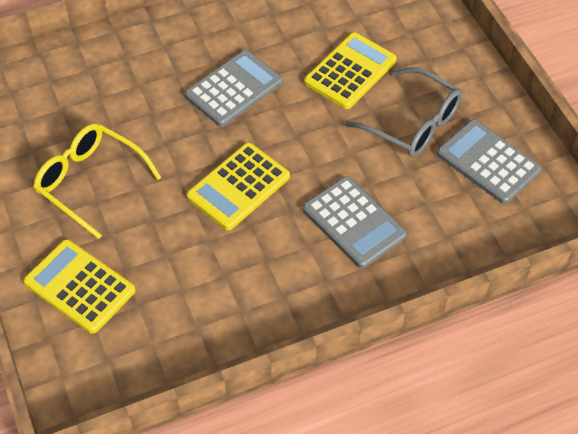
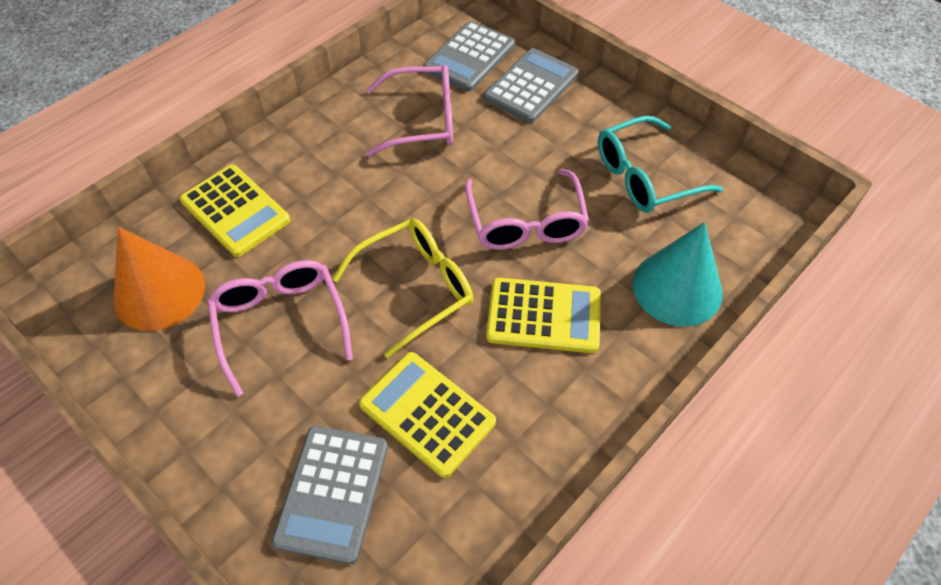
grey glasses: [345,67,462,157] = 1 -> none = 0
orange cone: none = 0 -> [113,227,205,331] = 1
pink glasses: none = 0 -> [207,260,353,396] [366,65,453,156] [465,169,589,250] = 3
turquoise cone: none = 0 -> [632,222,723,326] = 1
turquoise glasses: none = 0 -> [598,116,723,213] = 1

